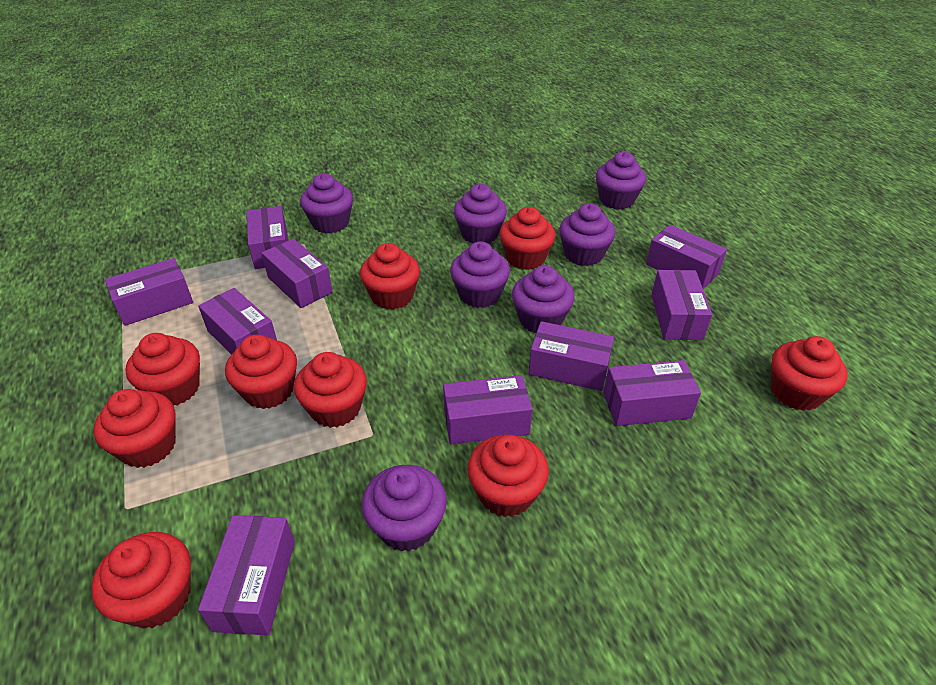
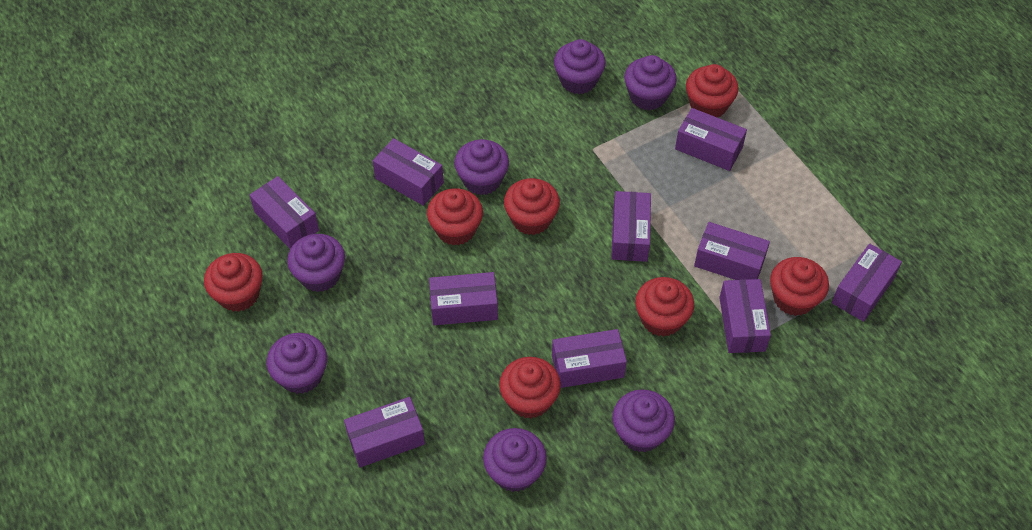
red cupcake: [91,532,191,629] [93,389,176,468] [125,333,200,405] [225,335,297,409] [294,352,367,428] [360,243,420,310] [467,434,549,517] [499,207,555,270] [771,336,847,411] = 9 -> [204,253,263,312] [427,188,483,245] [499,357,561,419] [504,178,560,235] [635,277,694,337] [686,64,739,117] [770,257,829,316] = 7

